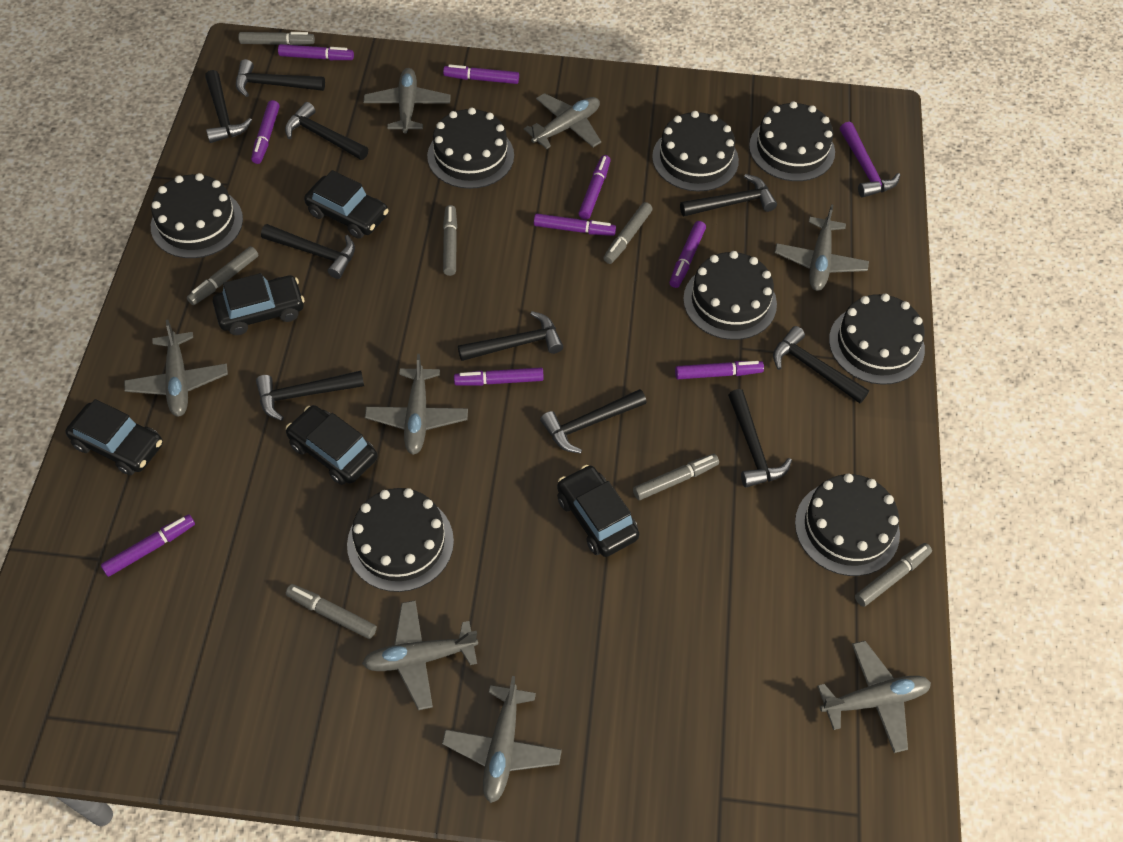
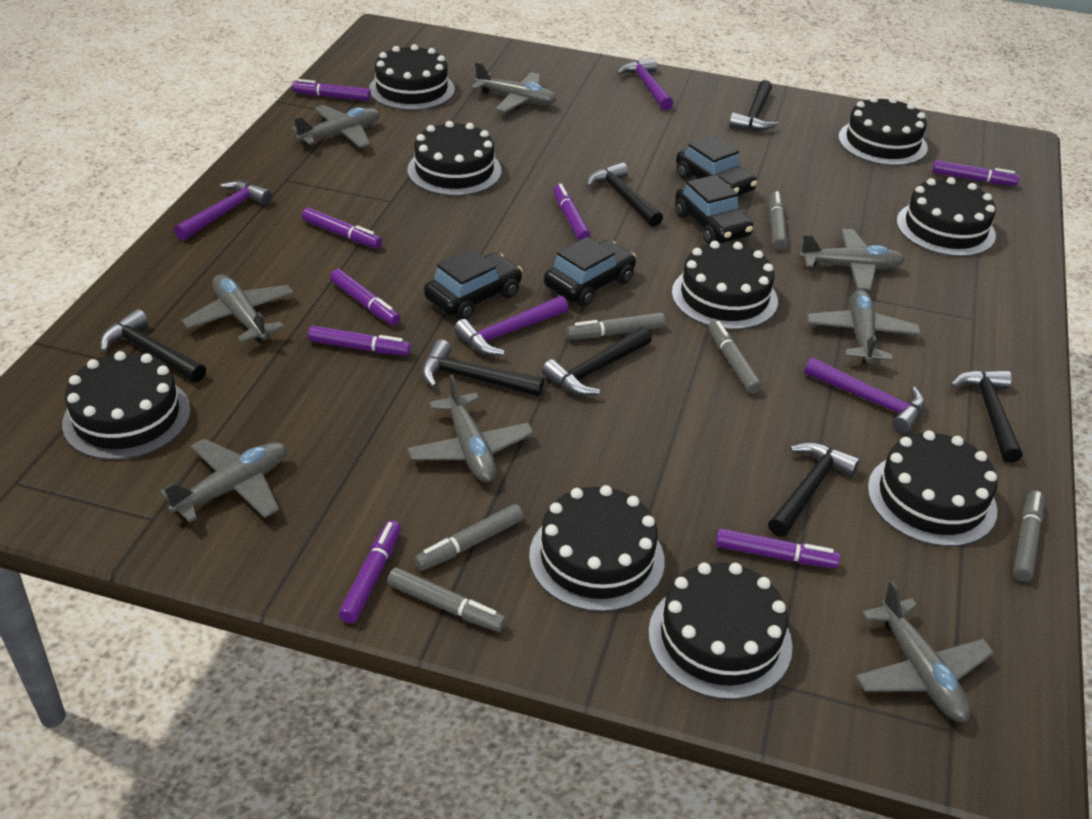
black cake: [151,173,243,258] [347,488,454,592] [427,108,514,189] [652,111,739,192] [683,251,777,340] [749,101,835,181] [795,473,900,576] [829,294,925,385] = 8 -> [62,351,191,460] [369,44,455,110] [407,121,501,196] [529,485,665,612] [648,563,793,700] [672,241,778,330] [838,96,928,166] [868,430,997,547] [897,177,996,257] = 9
black car: [65,399,163,475] [213,273,304,335] [286,405,377,485] [304,170,389,239] [557,465,639,557] = 5 -> [424,249,522,320] [544,237,636,306] [675,175,754,244] [676,135,757,196] = 4
black hammer: [205,70,252,143] [236,59,325,97] [256,370,364,421] [261,224,355,279] [285,102,368,160] [458,311,563,361] [540,389,647,454] [680,174,777,216] [728,389,792,488] [773,326,869,403] = 10 -> [100,309,206,382] [422,339,544,396] [542,327,652,396] [586,162,663,227] [729,80,778,130] [768,442,860,537] [950,370,1023,463] = 7
grey marker: [187,246,259,305] [238,32,315,45] [286,584,377,639] [443,205,457,276] [603,202,652,264] [633,454,719,500] [855,543,932,607] = 7 -> [387,567,506,632] [414,504,524,571] [566,313,665,340] [708,321,762,394] [769,191,787,250] [1013,490,1044,582] = 6
purple hammer: [840,122,900,198] = 1 -> [174,180,272,241] [454,296,568,356] [617,58,674,110] [804,357,925,434] = 4
purple marker: [101,515,195,577] [251,100,280,164] [278,44,354,60] [443,64,519,84] [454,368,544,386] [534,214,616,236] [578,155,611,220] [669,221,706,288] [675,361,764,379] = 9 -> [292,79,371,101] [302,208,382,248] [308,326,411,356] [330,269,400,325] [339,520,401,623] [553,184,591,241] [716,528,840,568] [932,160,1020,186] = 8

